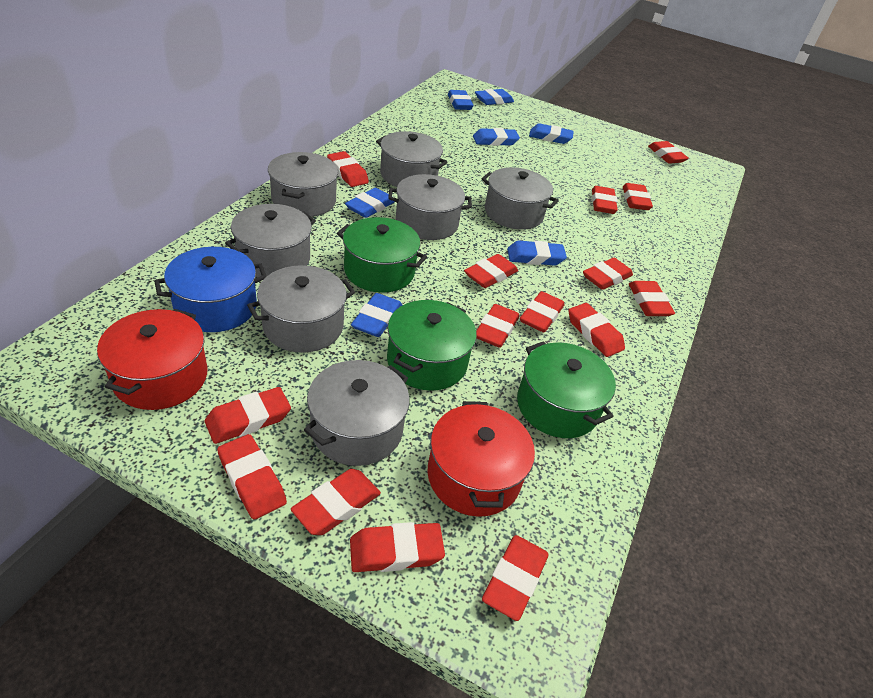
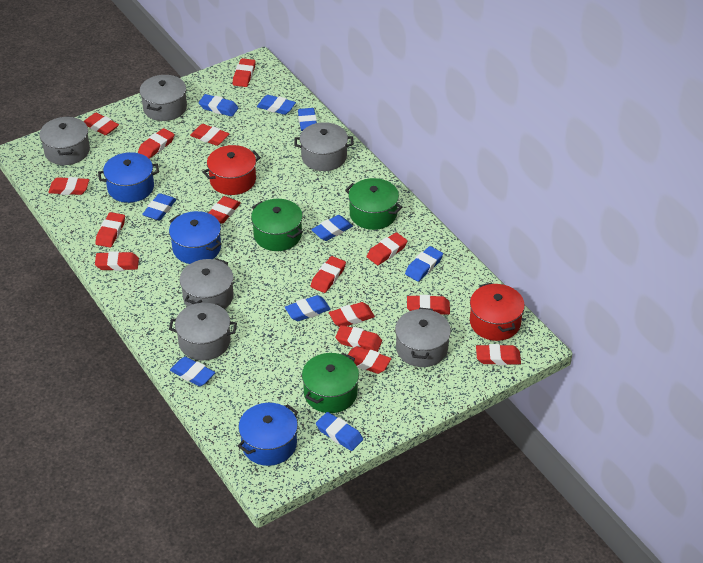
blue eraser: [345,188,394,218] [351,293,402,337] [448,90,474,110] [473,128,520,146] [475,89,514,105] [507,240,567,266] [529,123,574,144] = 7 -> [142,193,176,221] [170,357,215,386] [199,94,238,117] [257,95,296,115] [285,295,331,321] [298,108,317,131] [311,215,353,241] [316,412,363,451] [405,246,443,282] = 9
blue pot: [154,247,266,332] = 1 -> [98,152,159,203] [169,211,222,264] [238,403,298,466] = 3
grey pot: [225,204,316,277] [247,265,355,353] [268,152,338,217] [304,360,410,466] [376,131,448,187] [388,174,472,240] [481,167,559,230] = 7 -> [39,116,90,165] [140,75,187,121] [169,303,237,360] [180,259,233,309] [295,122,353,171] [395,308,451,367] = 6

